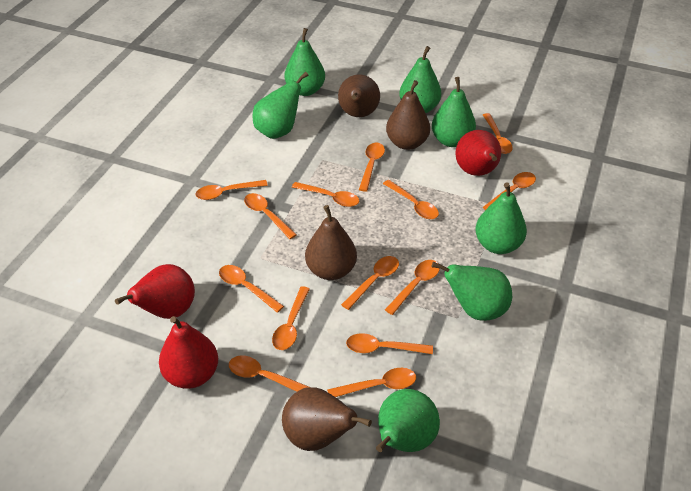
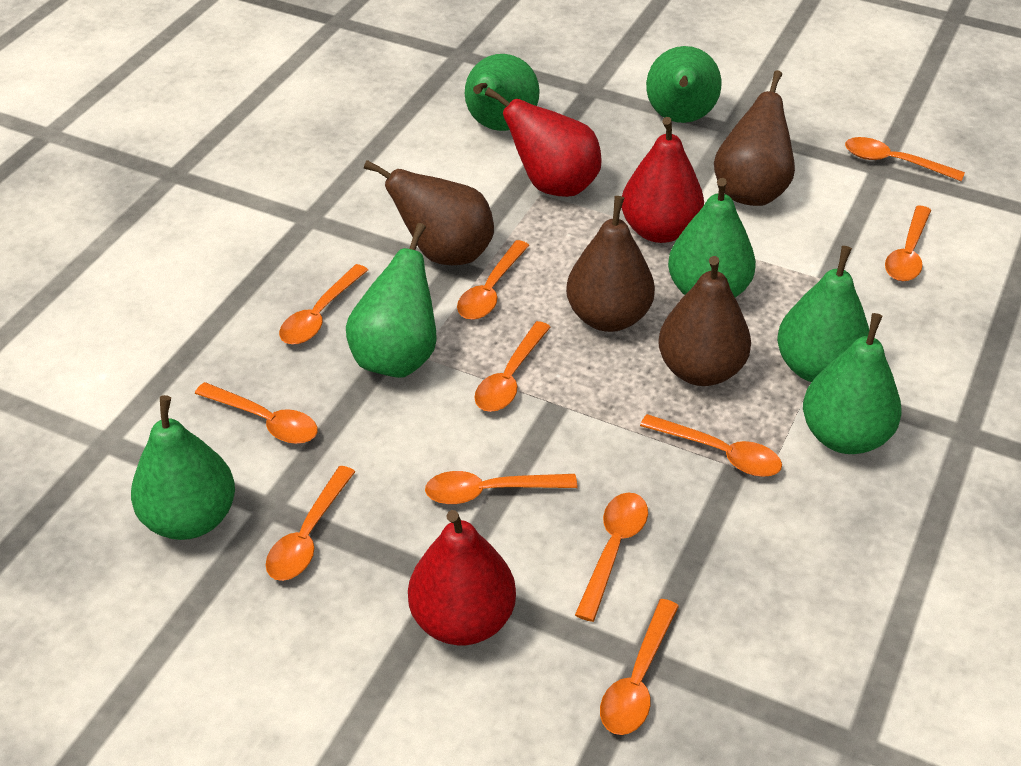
orange spoon: [195,180,268,200] [219,265,284,313] [229,355,309,392] [244,193,297,239] [272,286,310,350] [292,182,359,207] [327,368,416,397] [341,256,399,310] [346,333,433,354] [359,143,385,192] [383,180,439,219] [385,260,440,315] [483,113,513,154] [483,172,536,210] = 14 -> [195,382,318,444] [266,466,355,581] [279,264,368,344] [425,471,577,504] [457,240,529,320] [474,321,550,412] [575,493,648,622] [600,599,679,735] [640,414,782,477] [845,137,965,181] [885,206,931,281] = 11

